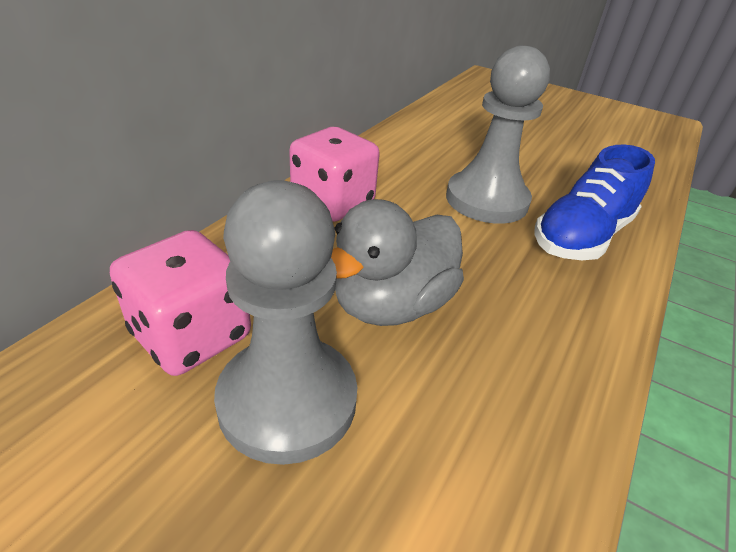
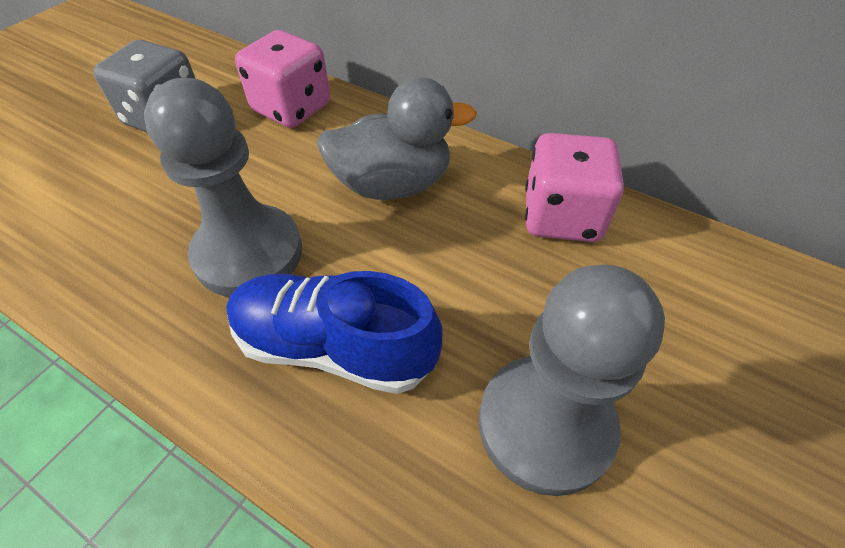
grey dice: none = 0 -> [93,40,196,132] = 1

